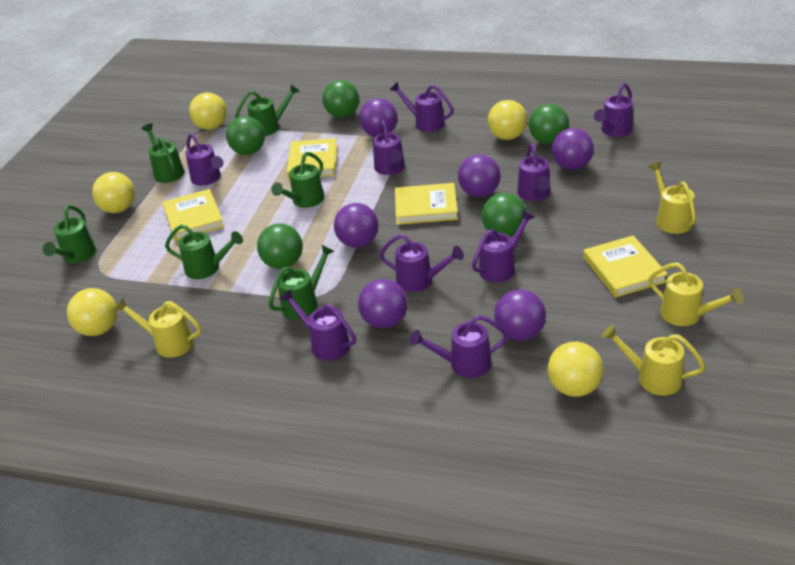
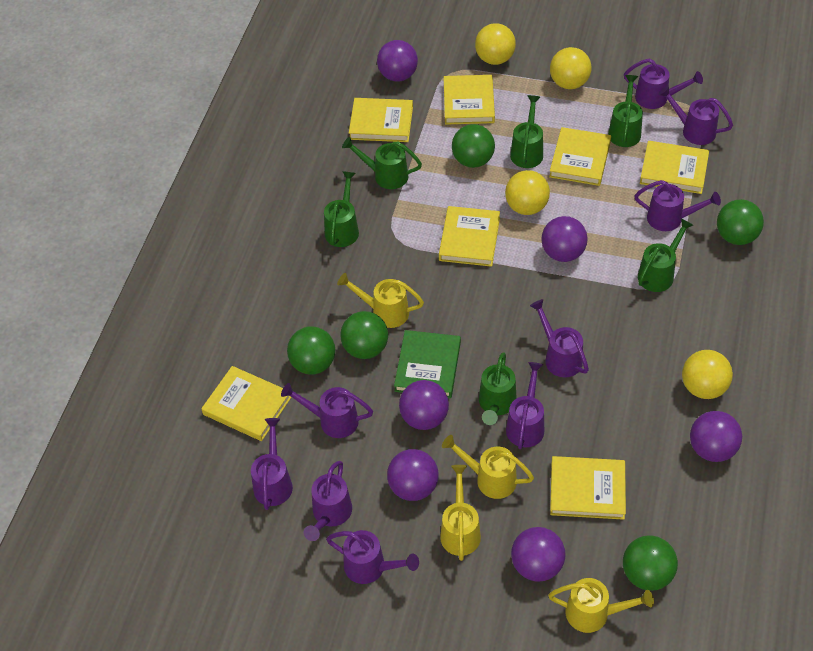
green book: none = 0 -> [394,330,461,398] = 1
yellow ball: [67,288,118,336] [92,172,135,213] [189,93,227,130] [488,100,527,140] [548,342,604,397] = 5 -> [475,23,516,65] [505,170,550,215] [550,47,591,89] [682,350,733,399] = 4
yellow book: [162,189,224,241] [287,138,337,180] [395,183,458,225] [583,236,668,298] = 4 -> [201,366,291,441] [349,98,413,142] [439,206,500,267] [444,75,495,125] [549,127,611,186] [550,456,626,520] [640,141,709,194] = 7

